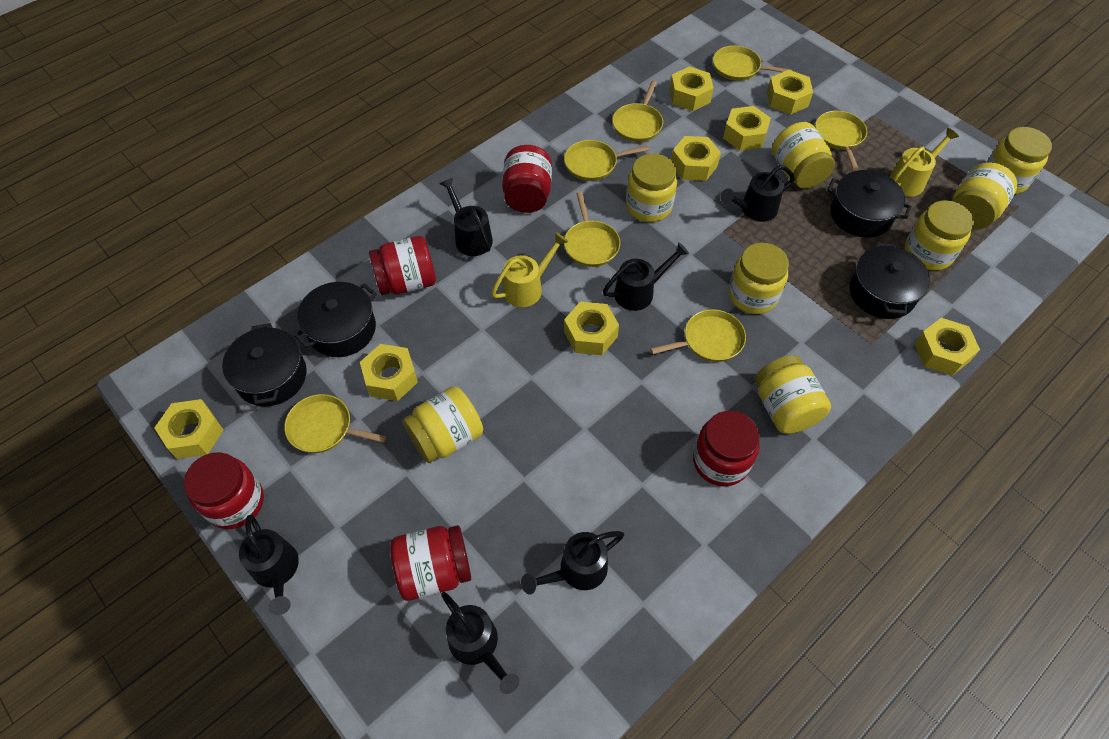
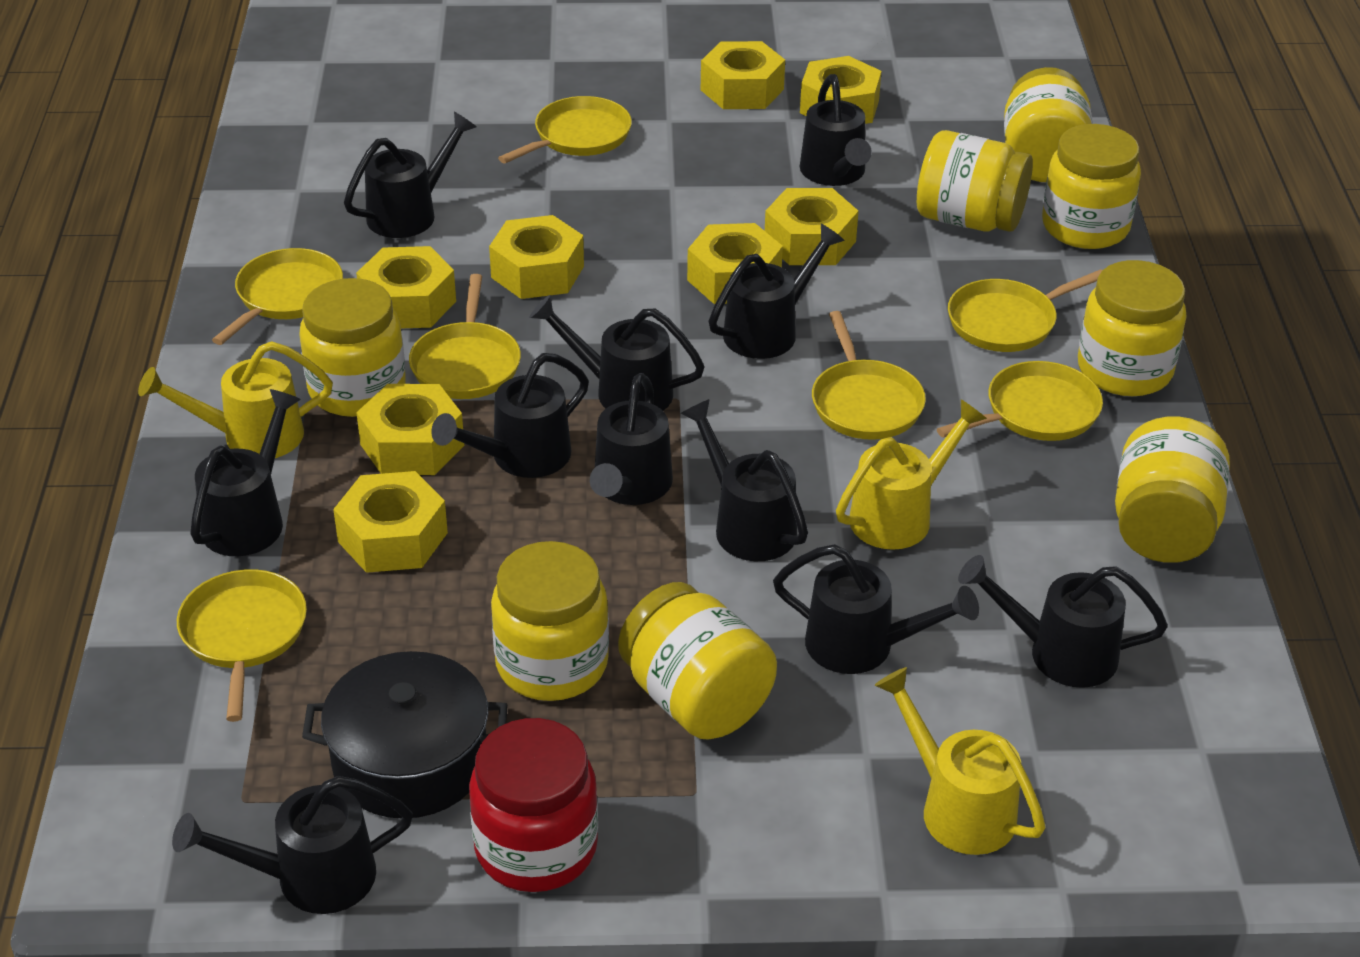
black pot: [222,323,307,406] [294,282,376,357] [827,170,912,238] [850,243,930,319] = 4 -> [302,651,508,818] = 1
black watering can: [239,515,299,615] [439,178,493,256] [441,592,519,694] [521,531,624,595] [603,242,689,311] [721,165,795,222] = 6 -> [172,776,413,914] [190,389,301,556] [344,112,476,238] [431,353,589,478] [529,295,705,411] [590,373,673,505] [681,399,808,561] [709,224,845,359] [773,544,979,674] [800,74,872,186] [958,555,1168,688] = 11
red jar: [184,452,264,529] [369,236,436,295] [390,525,471,601] [502,145,552,213] [693,411,760,487] = 5 -> [469,718,598,892] = 1
yellow watering can: [491,232,568,307] [889,128,959,197] = 2 -> [138,341,333,458] [836,400,987,550] [875,667,1046,855] = 3

